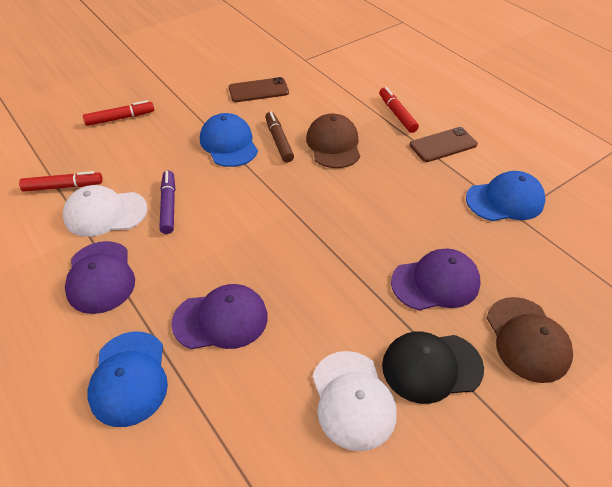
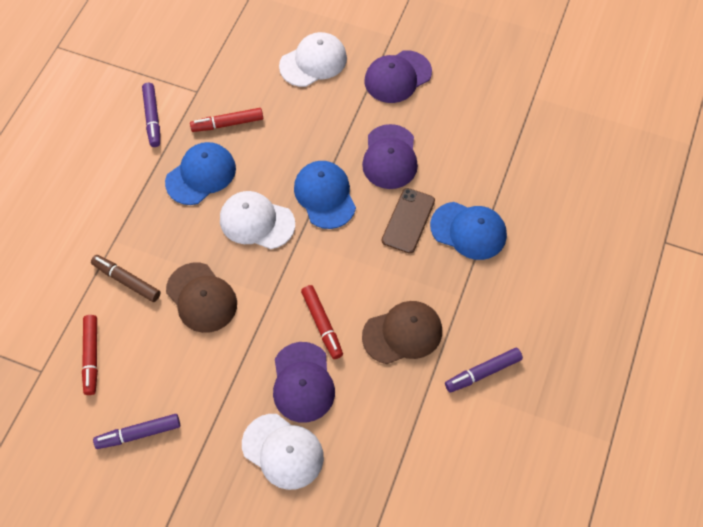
black cap: [382,332,484,404] = 1 -> none = 0
brown phone: [229,77,289,102] [410,127,478,162] = 2 -> [382,188,435,254] = 1
purple marker: [159,171,175,234] = 1 -> [93,414,180,449] [142,83,160,147] [445,348,523,393] = 3
white cap: [63,185,147,237] [312,351,397,451] = 2 -> [220,191,295,249] [242,414,324,490] [279,32,347,87] = 3

